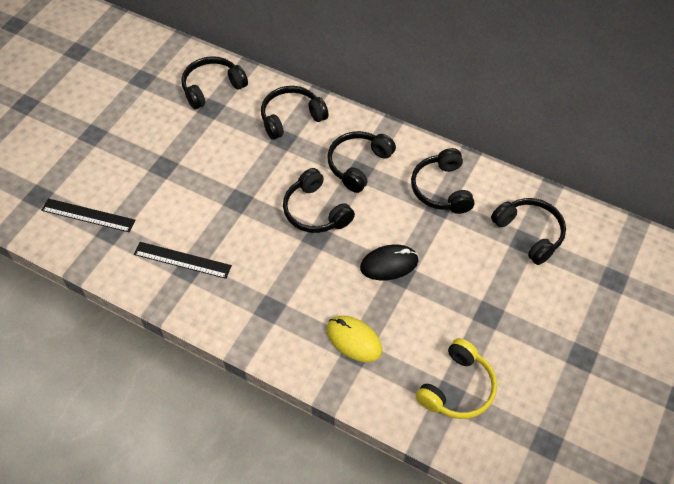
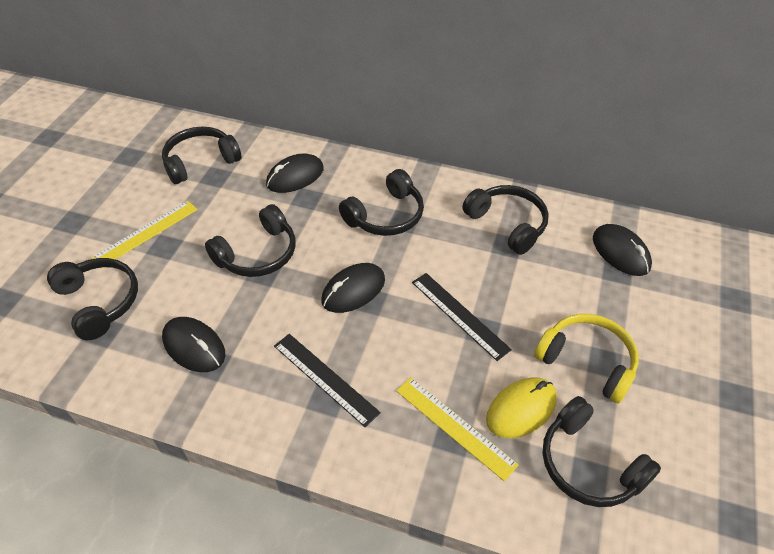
black mouse: [360,245,419,280] = 1 -> [162,317,225,372] [266,153,324,193] [321,263,385,313] [593,224,652,276] = 4
yellow ruler: none = 0 -> [91,201,198,269] [396,377,519,481] = 2

